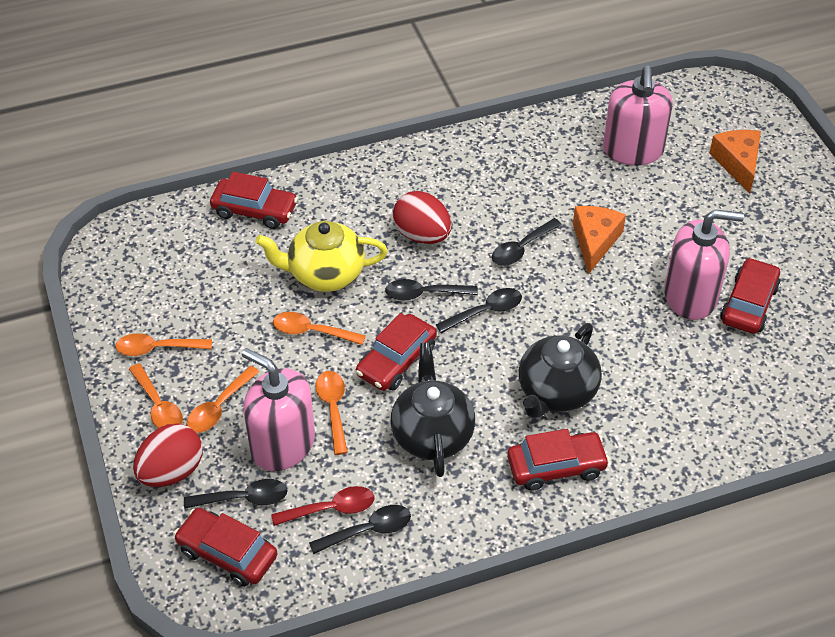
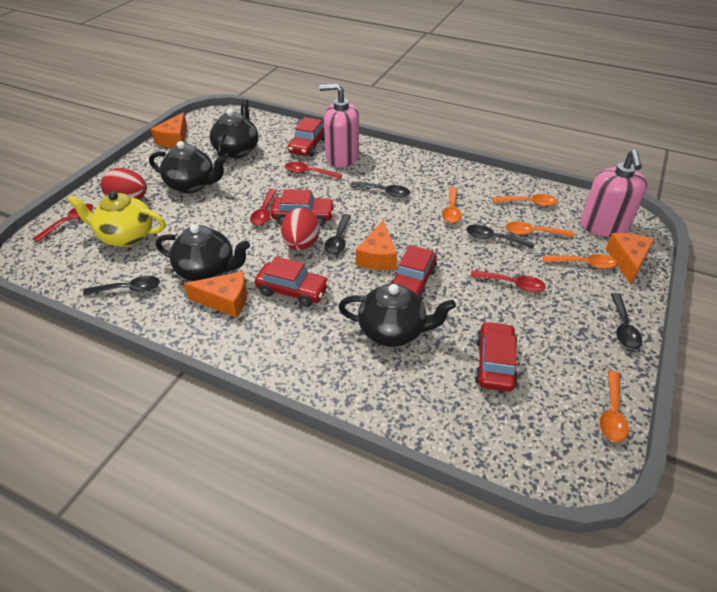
black teapot: [391,343,475,477] [519,323,602,419] = 2 -> [149,141,227,193] [156,224,250,281] [210,99,258,159] [338,283,456,347] = 4
orange cheese: [573,206,626,274] [709,130,761,194] = 2 -> [151,112,187,148] [184,271,247,317] [356,220,397,270] [606,233,654,284] = 4
pink soap dispenser: [242,348,315,471] [603,65,673,165] [664,209,744,320] = 3 -> [319,83,359,167] [581,150,647,237] = 2
red spoon: [271,486,374,526] = 1 -> [32,204,93,242] [250,189,277,226] [285,162,342,179] [470,270,546,292] = 4

